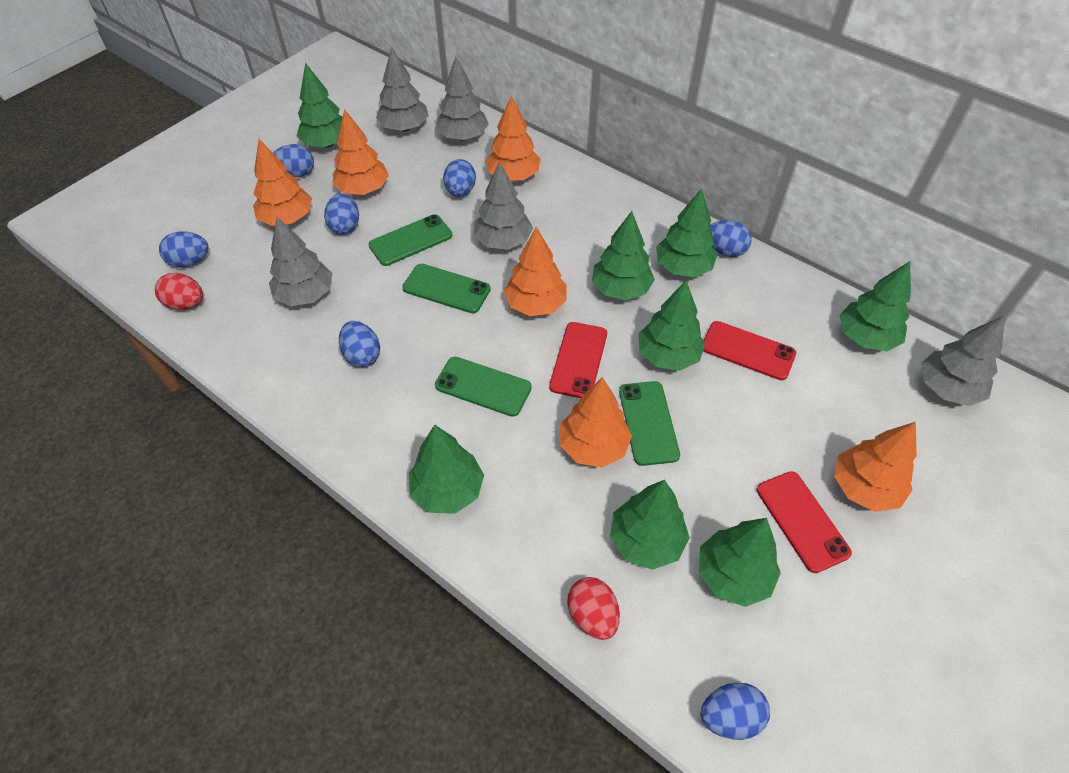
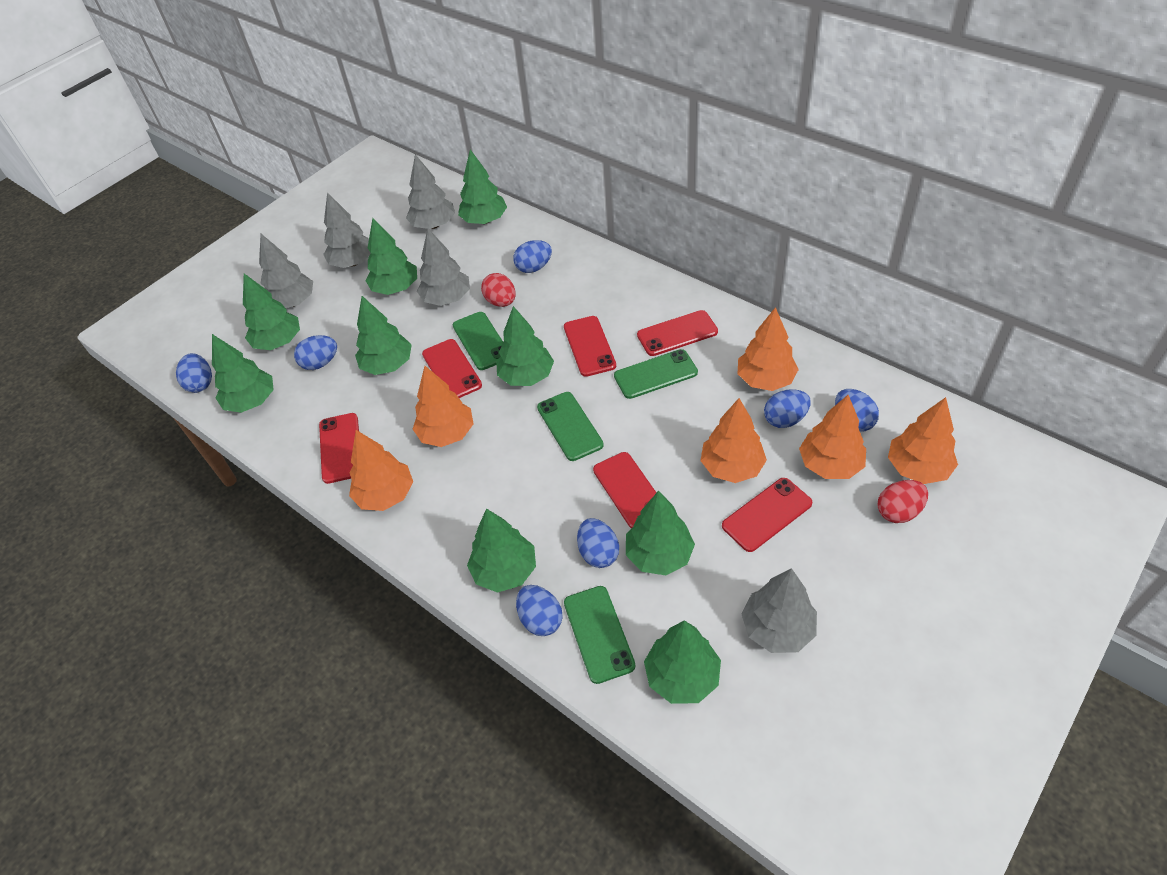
green tree: [297,63,342,148] [409,425,484,514] [592,211,655,300] [610,480,690,570] [638,281,705,371] [656,188,717,277] [699,518,781,607] [839,261,911,351] = 8 -> [212,334,274,413] [243,273,300,350] [355,296,412,375] [365,218,417,295] [458,149,507,224] [467,508,536,593] [496,306,554,386] [626,490,695,575] [644,620,721,704] = 9
red phone: [549,322,607,398] [703,321,796,380] [757,471,852,573] = 3 -> [319,413,359,484] [422,339,482,398] [564,316,616,377] [593,452,656,528] [637,310,718,356] [722,478,812,552] = 6

